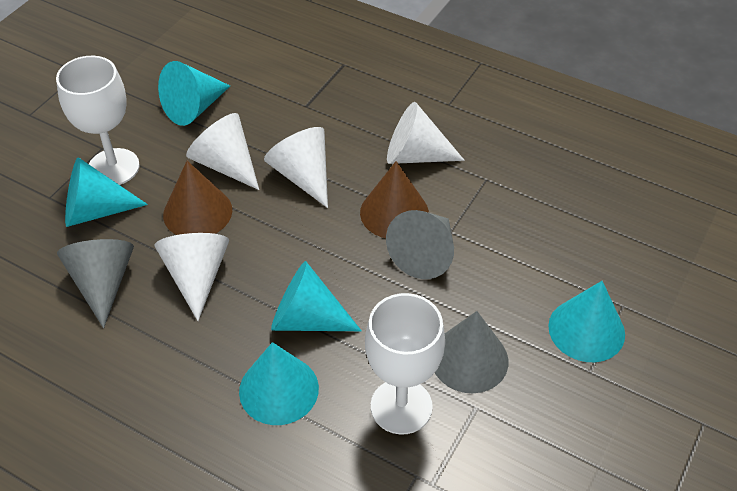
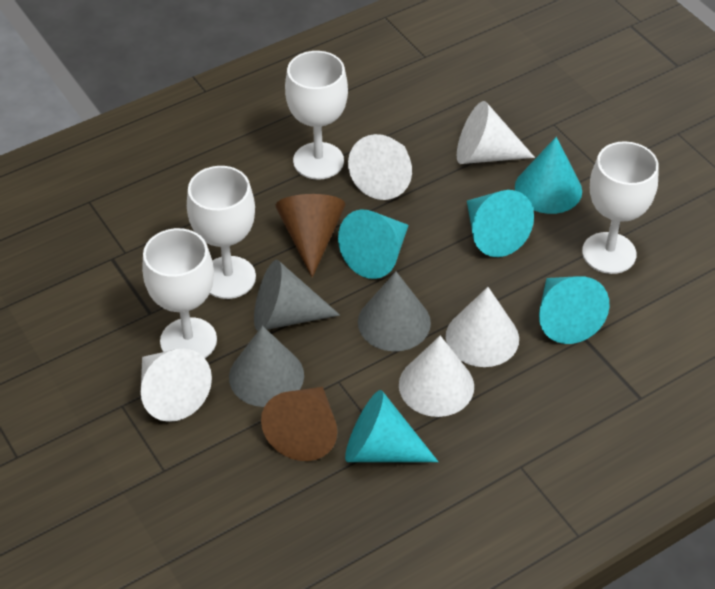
white cone: [154,233,229,321] [186,113,259,190] [264,127,328,208] [387,102,465,164] = 4 -> [141,349,212,422] [348,134,412,200] [399,336,474,417] [446,287,519,367] [457,101,535,164] = 5
white goblet: [56,56,140,185] [365,293,445,435] = 2 -> [142,228,217,358] [187,166,256,299] [285,51,348,180] [582,141,659,274] = 4

